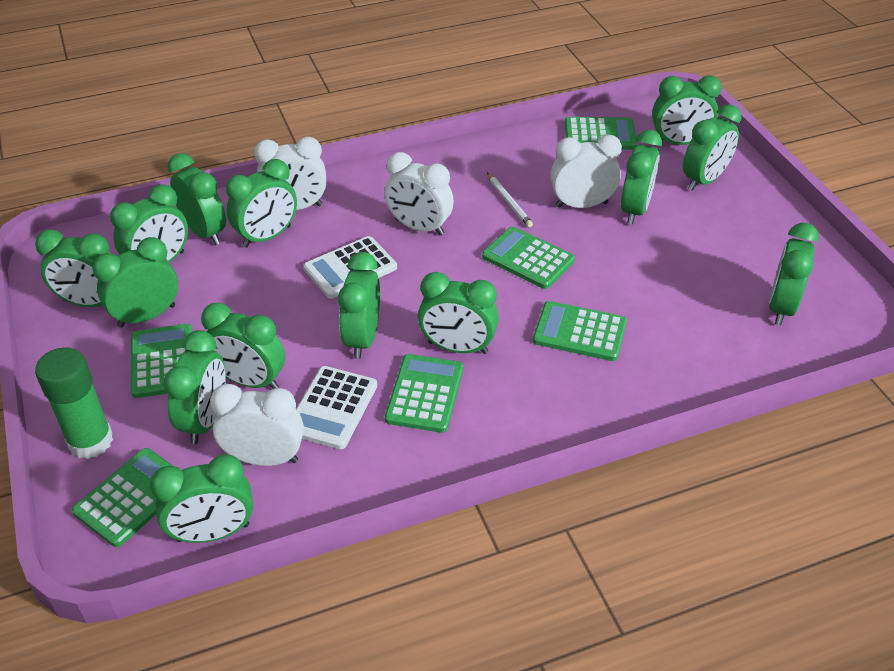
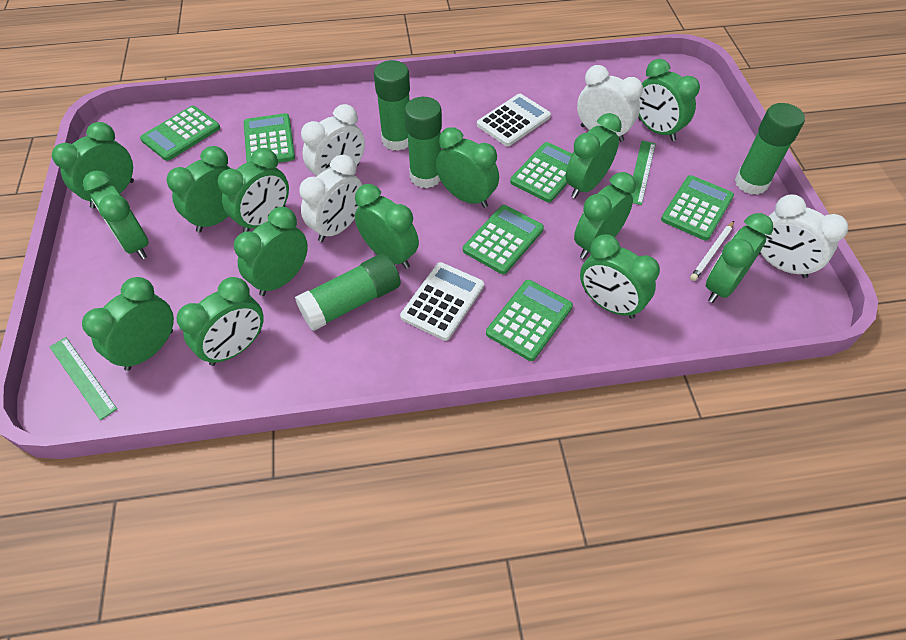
green glue stick: [35,347,113,459] = 1 -> [295,253,401,331] [374,60,410,151] [405,97,442,188] [735,103,805,195] = 4
green ruler: none = 0 -> [50,337,117,420] [630,141,656,205] = 2

